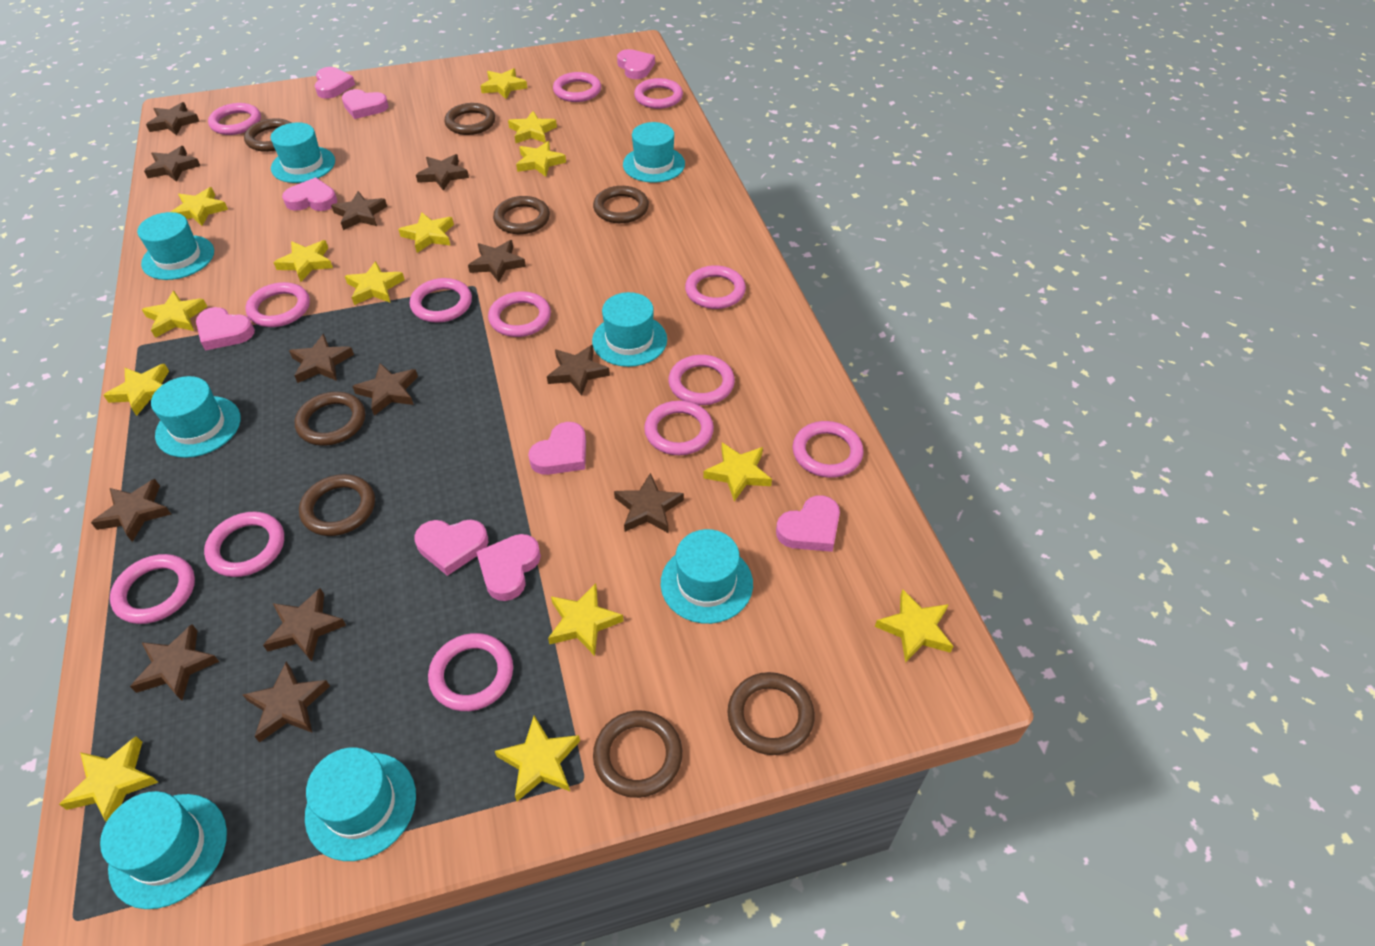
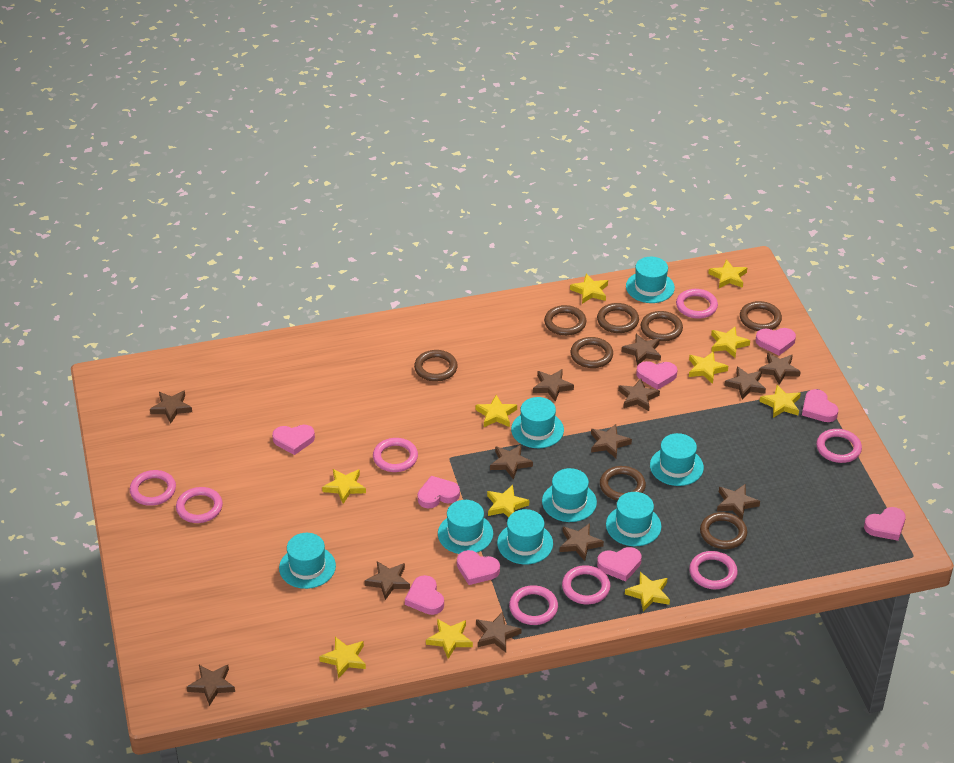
pink ring: [110,554,195,624] [204,512,284,577] [208,103,261,135] [245,282,310,327] [410,278,472,323] [428,633,513,711] [488,291,551,337] [553,72,601,102] [634,78,683,109] [644,401,714,455] [668,355,735,405] [685,265,746,309] [793,421,864,478] = 13 -> [130,470,176,506] [176,487,223,523] [373,438,418,472] [509,585,558,625] [562,565,610,604] [676,289,718,319] [689,551,738,589] [816,429,862,463] = 8
yellow star: [59,736,158,822] [104,364,169,416] [142,291,207,338] [171,187,228,226] [273,240,333,282] [345,261,405,305] [398,212,454,253] [480,68,527,99] [495,716,580,801] [508,111,557,143] [516,141,566,177] [548,583,623,656] [703,443,772,501] [875,589,953,663] = 14 -> [319,637,366,679] [322,469,366,504] [426,619,473,659] [475,395,517,427] [487,485,529,517] [570,274,608,304] [625,572,670,612] [689,351,728,384] [708,259,747,288] [711,327,750,358] [760,385,801,418] = 11

